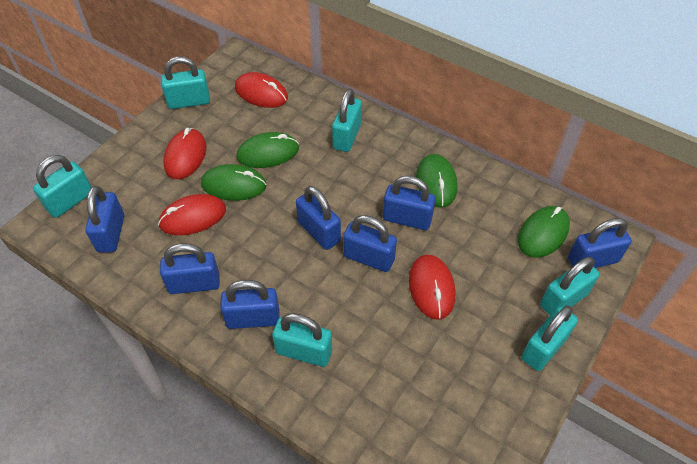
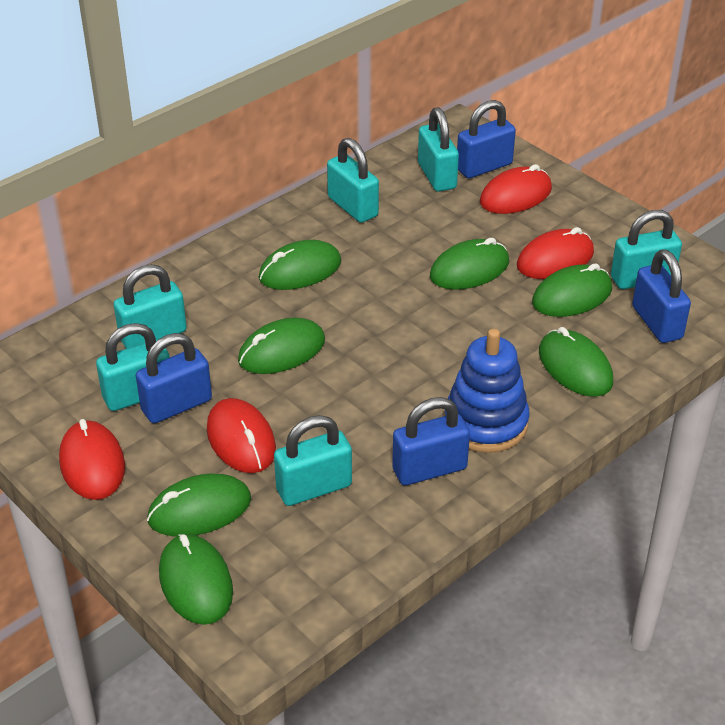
blue padlock: [85,186,124,253] [160,243,220,294] [220,280,280,329] [296,186,341,250] [343,215,397,272] [383,175,436,230] [568,218,632,268] = 7 -> [136,333,212,423] [392,397,470,486] [457,100,516,178] [632,249,691,343] = 4
blue stacking toy: none = 0 -> [445,329,530,453] = 1
green mouse: [201,164,266,201] [236,132,299,168] [416,154,457,208] [518,206,570,258] = 4 -> [147,474,251,537] [159,534,233,625] [238,318,325,374] [259,240,341,290] [430,238,509,290] [532,263,612,317] [539,327,613,397] = 7

